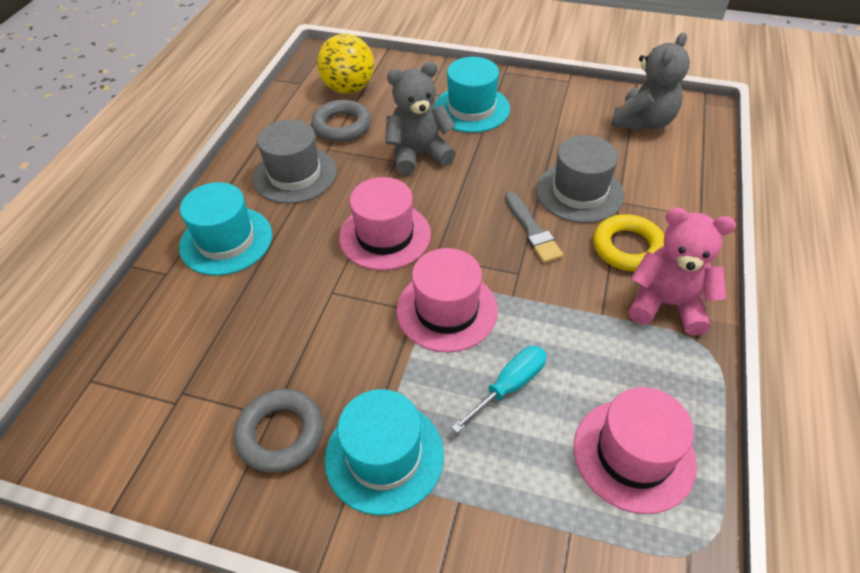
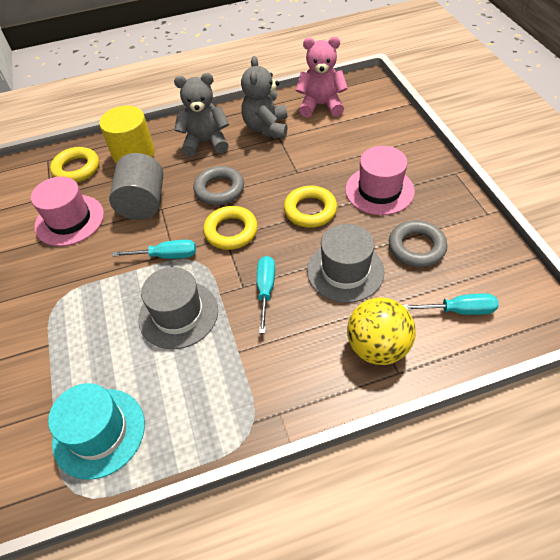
grey brush: [505,192,563,263] = 1 -> none = 0
grey cylinder: none = 0 -> [109,153,163,220] = 1
pink hat: [339,177,431,270] [396,248,498,352] [574,387,697,514] = 3 -> [31,176,104,246] [345,146,415,215] = 2
turquoise hat: [179,182,272,276] [325,389,444,515] [434,57,510,133] = 3 -> [48,383,145,480] = 1
turquoise screwdriver: [451,346,546,433] = 1 -> [112,240,196,259] [257,256,275,334] [403,293,499,315] = 3
yellow cylinder: none = 0 -> [99,106,155,163] = 1
yellow ring: [593,214,664,272] = 1 -> [50,147,99,183] [203,206,258,250] [284,186,337,228] = 3

